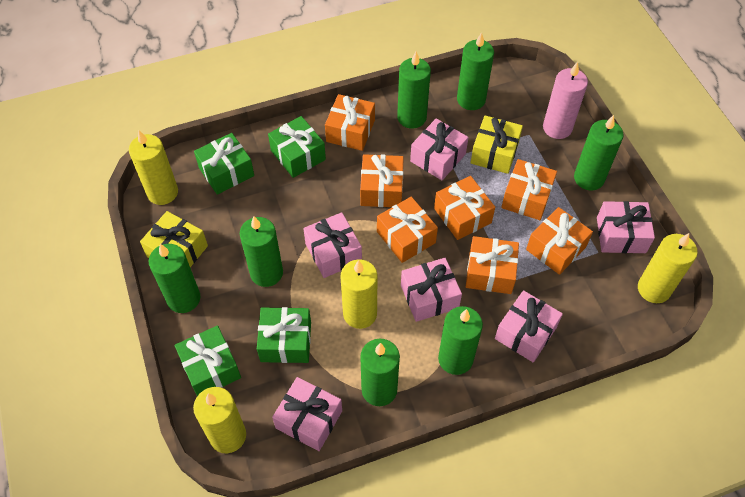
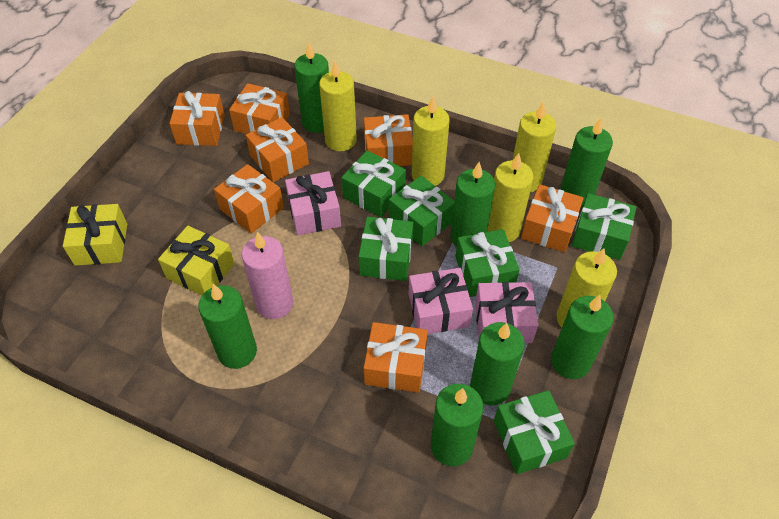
green gift: [175,325,241,396] [194,133,254,195] [257,307,311,363] [268,116,326,178] = 4 -> [341,150,406,218] [358,216,413,281] [389,176,454,246] [455,229,520,297] [494,390,575,474] [572,193,637,260] = 6
pink gift: [272,377,342,451] [303,212,362,278] [401,258,462,322] [410,118,469,180] [495,290,563,363] [597,201,655,253] = 6 -> [285,171,341,236] [409,268,473,334] [475,282,538,343] = 3
yellow candle: [129,131,178,205] [193,387,246,453] [340,259,378,329] [638,233,698,303] = 4 -> [319,61,357,151] [412,97,450,186] [487,153,534,242] [512,102,556,192] [557,248,617,327] = 5

